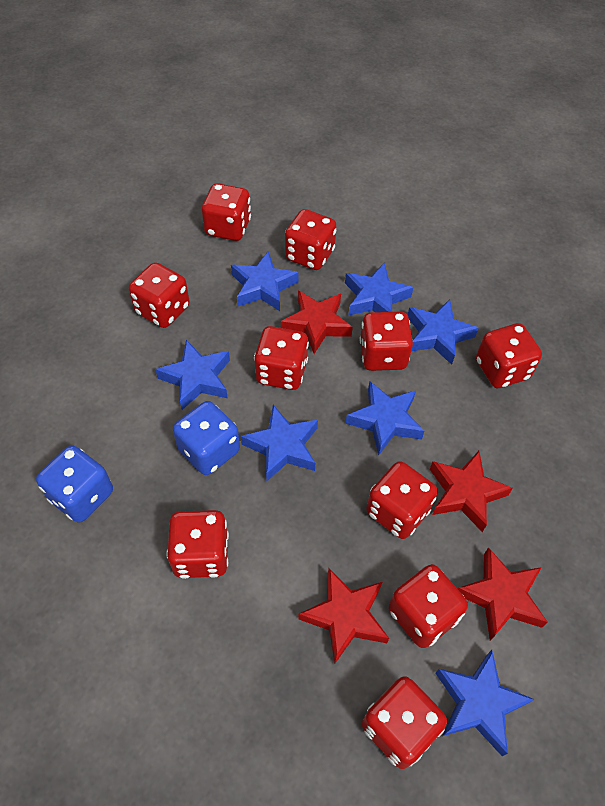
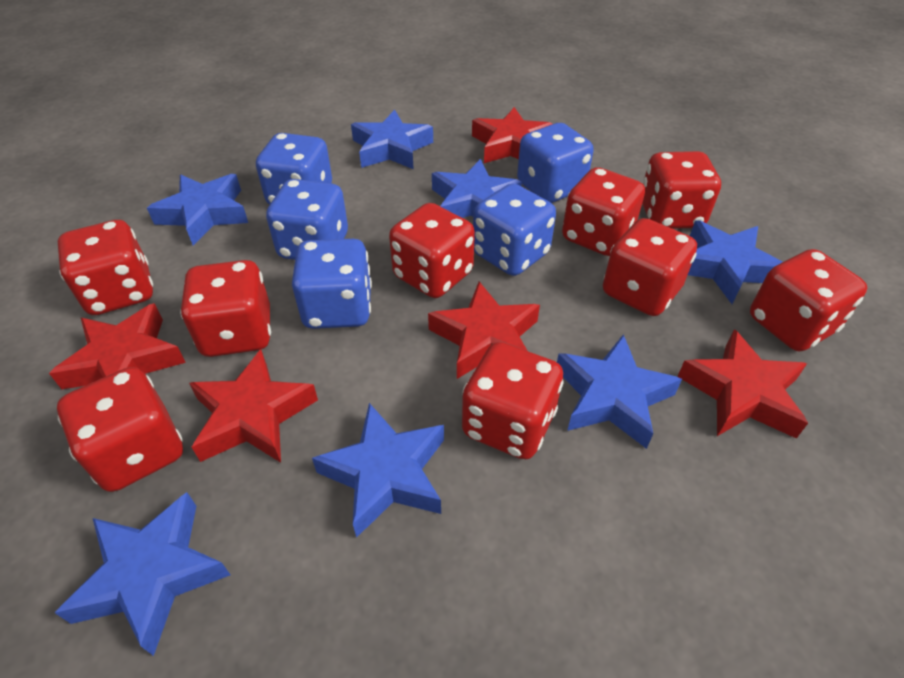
blue dice: [36,445,113,523] [173,401,240,475] = 2 -> [256,133,332,205] [266,179,348,260] [292,239,372,329] [473,183,556,276] [517,123,594,203] = 5
red dice: [129,262,190,328] [166,510,229,579] [202,183,251,241] [254,326,309,390] [285,209,337,270] [360,312,413,371] [362,676,447,769] [366,461,438,539] [389,564,468,648] [476,323,542,388] = 10 -> [57,367,183,492] [58,220,153,315] [180,260,271,357] [389,203,475,298] [462,342,564,459] [562,167,645,256] [603,218,697,316] [642,151,721,229] [750,249,867,351] = 9
red star: [281,291,353,354] [298,568,389,664] [430,451,513,532] [458,547,548,641] = 4 -> [49,303,186,389] [189,349,318,463] [428,282,540,379] [472,107,553,163] [677,329,808,439] = 5

